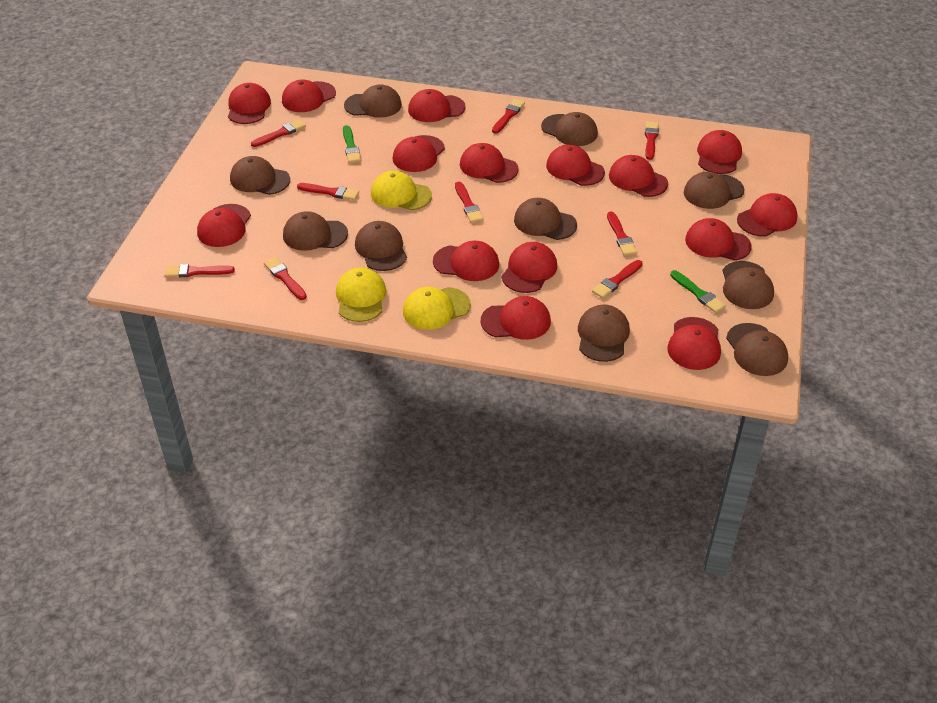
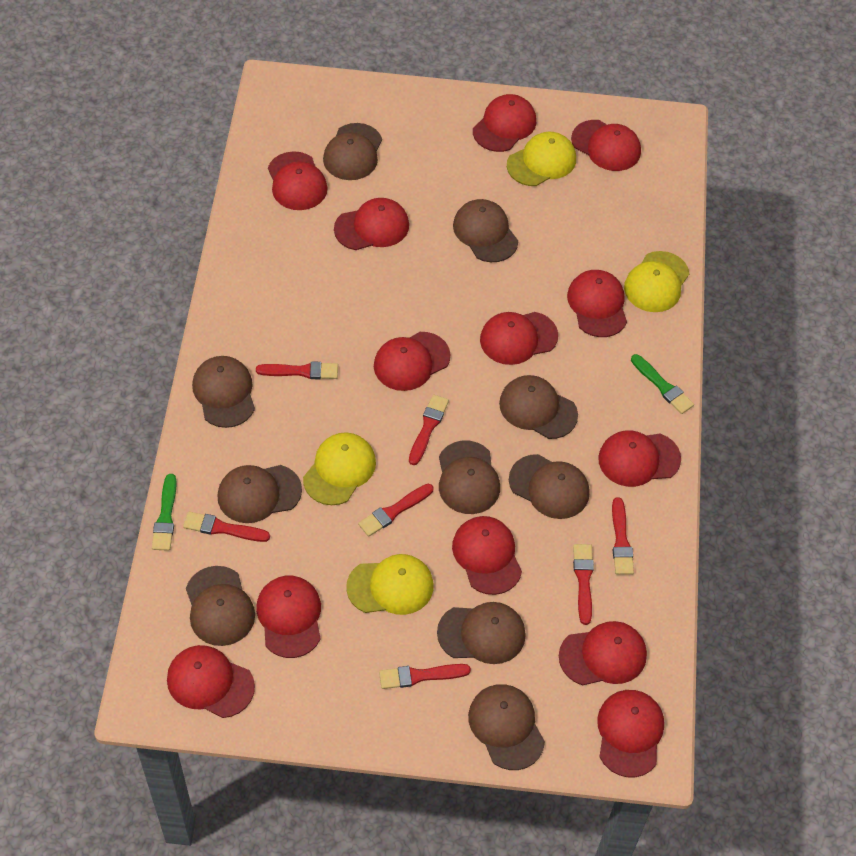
red brush: [165,264,235,277] [251,119,306,147] [264,257,307,300] [297,183,359,200] [455,182,484,223] [492,99,525,134] [592,260,643,298] [607,211,637,256] [645,121,659,160] = 9 -> [183,512,270,542] [256,361,338,379] [358,484,433,537] [379,664,471,689] [409,395,449,465] [573,544,594,625] [612,497,634,575] = 7
red cap: [197,204,251,247] [228,83,271,124] [282,79,336,112] [393,135,445,172] [408,89,466,122] [433,241,499,281] [460,143,519,183] [480,296,551,340] [502,242,557,293] [546,145,605,186] [609,155,668,197] [667,317,721,370] [685,218,752,260] [697,130,742,174] [737,193,798,237] = 15 -> [167,645,255,718] [256,576,321,658] [268,151,327,210] [334,198,409,250] [374,332,451,391] [452,516,522,595] [473,94,536,152] [480,312,558,365] [559,621,647,685] [567,270,627,337] [571,120,641,171] [597,690,664,777] [598,430,681,487] = 13
yellow cap: [336,267,386,322] [371,171,432,210] [403,287,471,330] = 3 -> [303,433,376,505] [346,554,434,615] [507,132,576,186] [624,251,690,312] = 4

